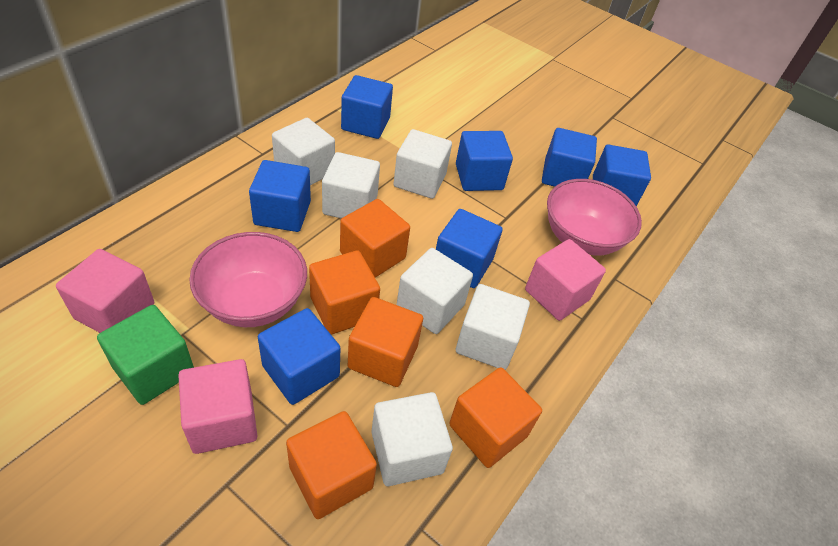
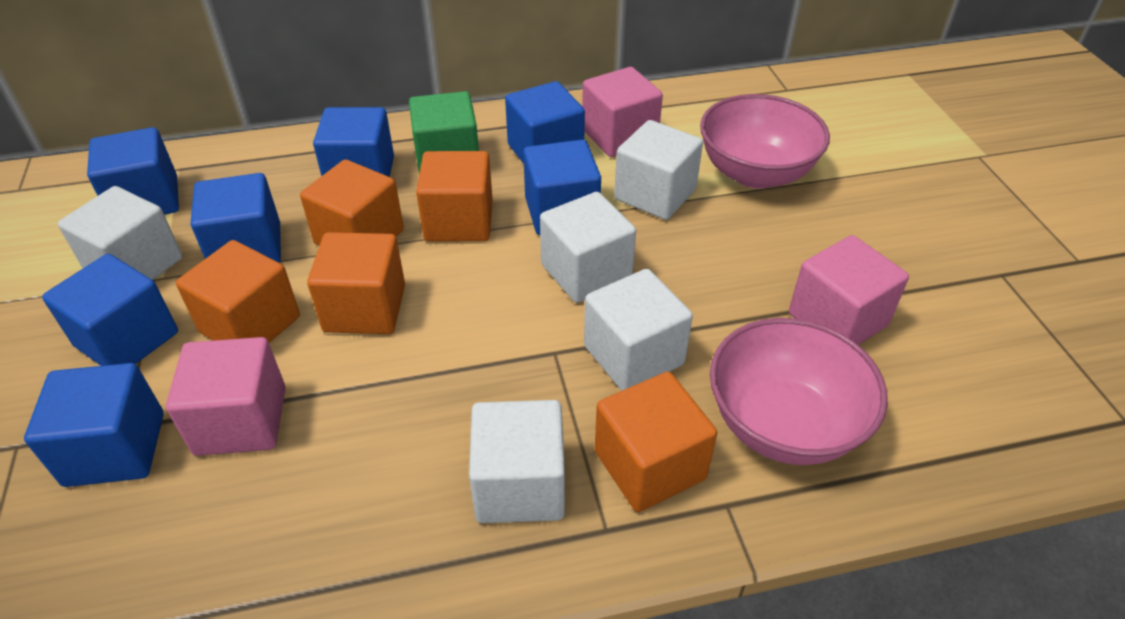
white cube: [272,118,335,185] [322,152,380,219] [371,392,453,486] [394,129,452,199] [397,248,473,334] [456,284,530,370] = 6 -> [58,186,182,280] [469,400,565,523] [540,192,636,303] [584,269,693,391] [614,120,703,220] = 5

